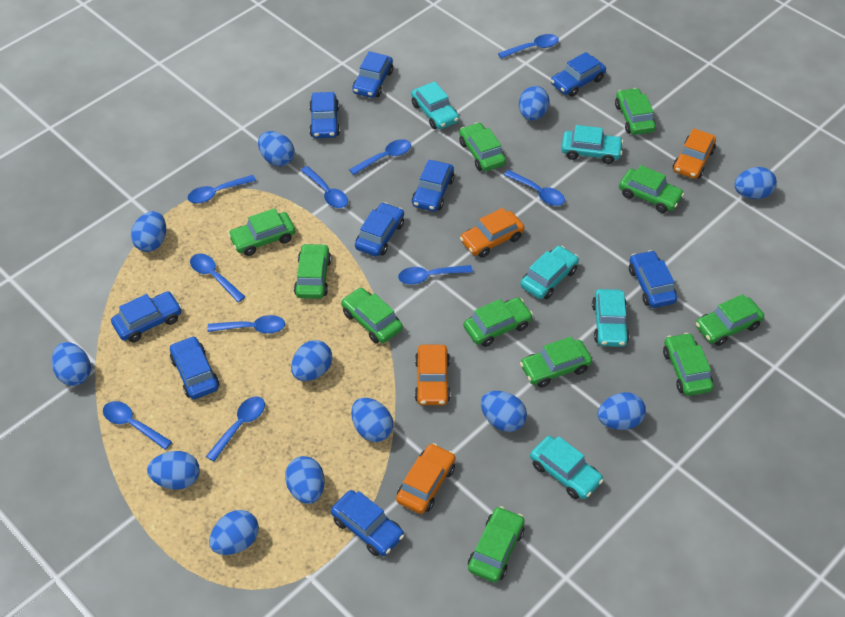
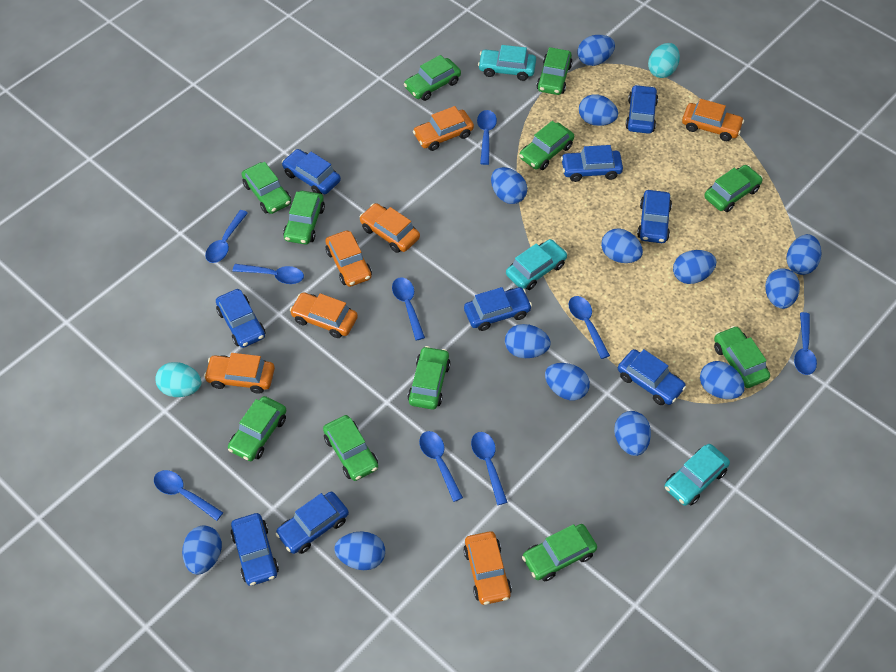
blue egg: [52,342,91,386] [131,211,166,252] [147,451,200,490] [209,510,259,555] [258,131,294,166] [285,456,325,504] [291,340,332,381] [351,398,393,442] [481,391,527,432] [519,86,550,121] [597,392,646,430] [734,167,777,199] = 12 -> [182,526,222,575] [334,531,385,570] [491,167,527,204] [505,324,551,358] [545,363,590,400] [578,35,615,66] [579,94,618,126] [601,228,643,263] [614,411,651,456] [673,250,717,284] [700,361,745,399] [765,268,800,309] [787,234,821,275] = 13
blue spoon: [103,401,172,450] [187,175,256,204] [190,254,245,302] [206,396,265,462] [207,315,285,334] [301,166,348,208] [349,139,411,175] [398,265,473,285] [498,34,559,58] [504,170,565,206] = 10 -> [154,470,223,521] [205,210,248,263] [232,264,304,284] [392,277,425,341] [419,431,463,502] [471,432,508,505] [477,110,497,165] [569,296,610,359] [794,312,817,375] = 9
orange car: [396,443,456,514] [415,345,451,405] [460,208,525,258] [673,128,716,179] = 4 -> [204,353,275,394] [290,292,358,338] [325,230,372,287] [359,203,420,253] [413,106,474,151] [463,531,512,605] [682,99,744,141] = 7
turquoise car: [411,81,459,129] [520,246,579,299] [530,436,603,499] [561,125,623,164] [592,289,629,347] = 5 -> [478,45,536,81] [506,239,567,290] [664,444,730,506] = 3
turquoise egg: none = 0 -> [156,362,201,397] [648,43,680,78] = 2

